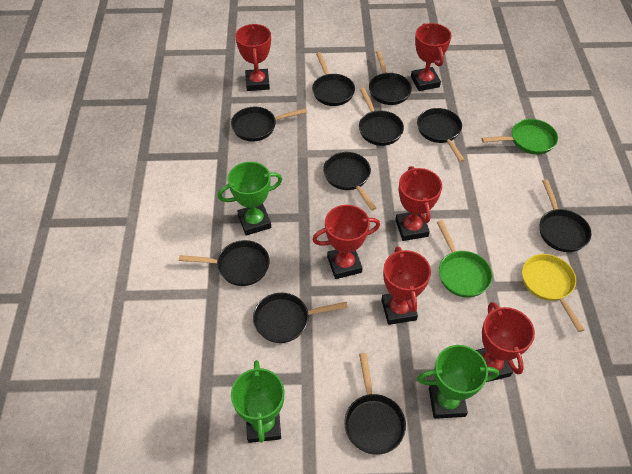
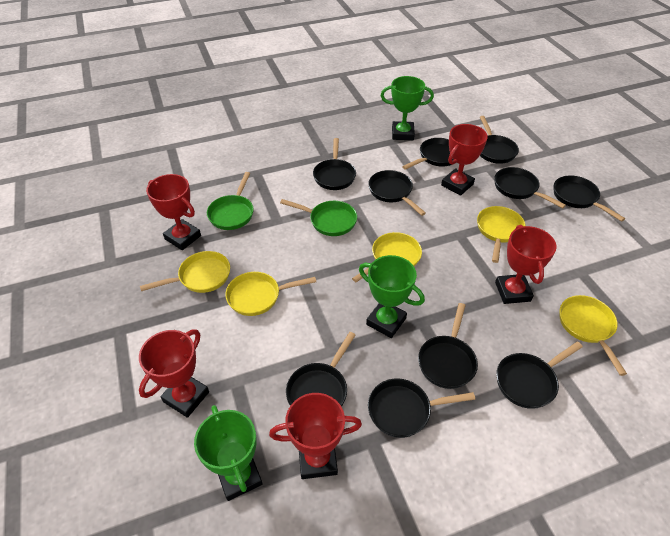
red trophy: [235,24,271,91] [313,205,380,279] [381,246,431,325] [395,166,442,241] [411,23,452,91] [476,302,535,382] = 6 -> [139,329,209,418] [146,174,201,250] [269,393,362,479] [441,124,488,196] [495,225,557,304] = 5
yellow pan: [522,254,584,332] = 1 -> [140,251,230,293] [225,272,316,316] [352,232,422,282] [477,206,525,263] [560,295,627,376] = 5

